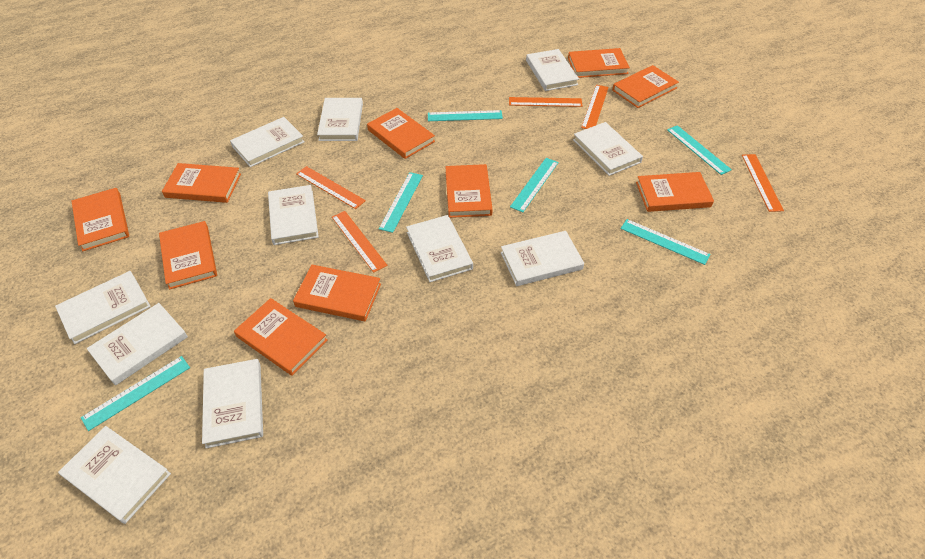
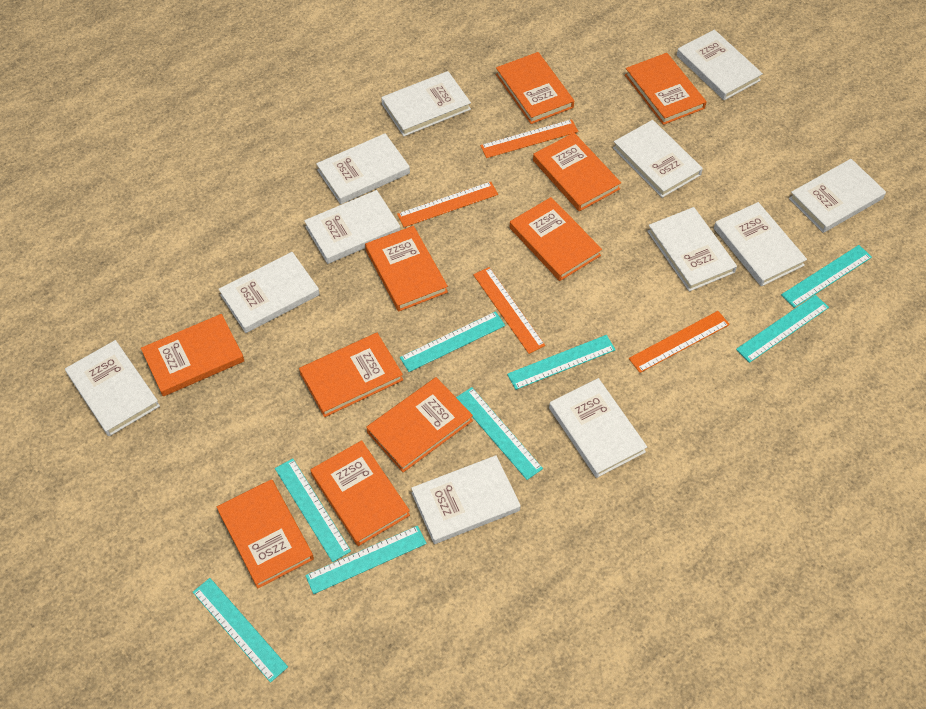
orange ruler: [296,166,366,209] [332,211,388,273] [509,97,583,107] [581,85,609,129] [742,154,784,212] = 5 -> [397,182,498,227] [473,267,545,354] [480,119,578,158] [629,311,730,373] = 4
turquoise ruler: [81,356,190,431] [379,172,423,233] [428,110,503,121] [510,158,559,212] [621,219,710,265] [667,125,732,175] = 6 -> [193,578,288,682] [275,458,351,562] [305,526,427,594] [400,311,505,372] [456,387,543,480] [507,335,616,390] [736,295,829,363] [781,245,872,308] = 8
white book: [55,271,151,344] [58,426,171,524] [87,303,188,385] [202,359,263,448] [230,117,305,167] [268,185,319,245] [317,98,363,141] [406,215,473,282] [501,231,584,286] [526,49,579,91] [573,122,643,176] = 11 -> [65,340,160,436] [219,252,320,333] [304,190,400,264] [316,133,410,204] [381,71,471,136] [411,455,521,544] [549,378,647,478] [613,120,703,198] [647,207,737,291] [677,30,763,100] [714,202,807,286] [789,159,886,233] = 12

